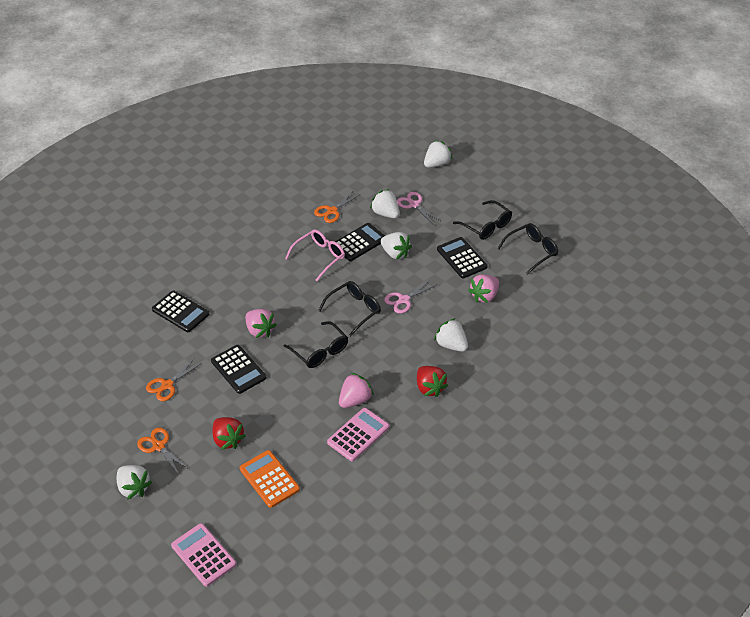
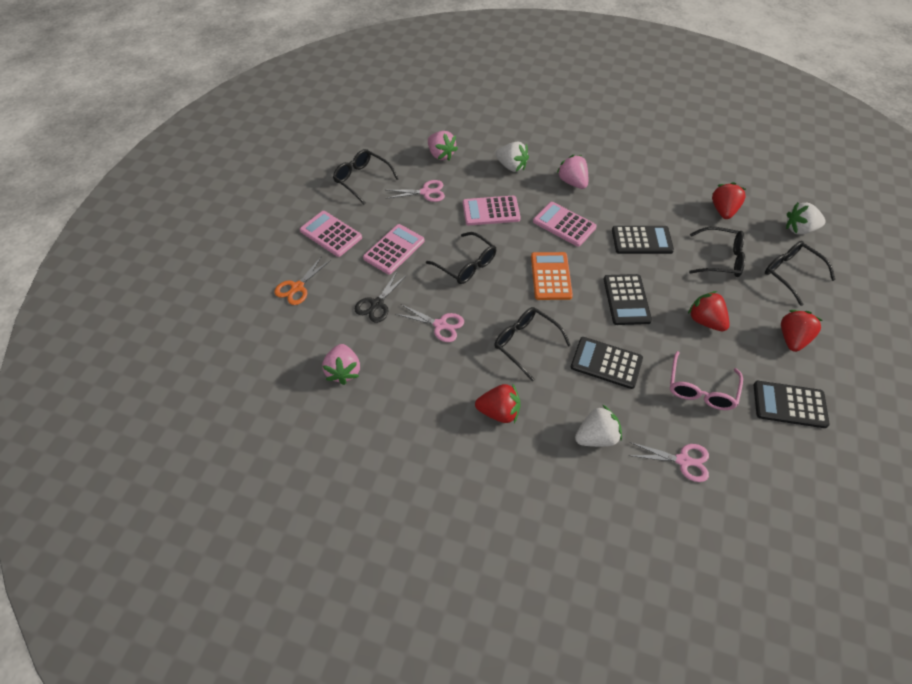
black glasses: [284,321,348,368] [318,281,381,337] [453,200,512,240] [497,223,558,275] = 4 -> [333,149,399,204] [426,232,497,284] [494,307,571,381] [689,227,745,277] [765,241,835,306] = 5
black scissors: none = 0 -> [355,272,407,323] = 1
orange scissors: [137,428,189,474] [146,358,202,401] [314,191,361,223] = 3 -> [275,256,331,305] = 1
pink calculator: [171,523,236,587] [327,408,389,461] = 2 -> [300,211,362,257] [363,224,425,275] [463,196,521,225] [533,202,597,247] = 4
pink scissors: [384,279,438,314] [397,192,440,225] = 2 -> [386,180,445,202] [396,304,464,342] [628,442,709,482] = 3
red strawberry: [212,417,246,450] [417,366,448,397] = 2 -> [475,383,521,423] [688,291,730,331] [712,182,746,219] [781,310,823,352] = 4
white strawberry: [117,465,152,500] [370,189,399,218] [381,232,412,259] [424,140,452,168] [434,318,468,352] = 5 -> [495,142,529,172] [575,405,622,447] [786,202,826,235] = 3

